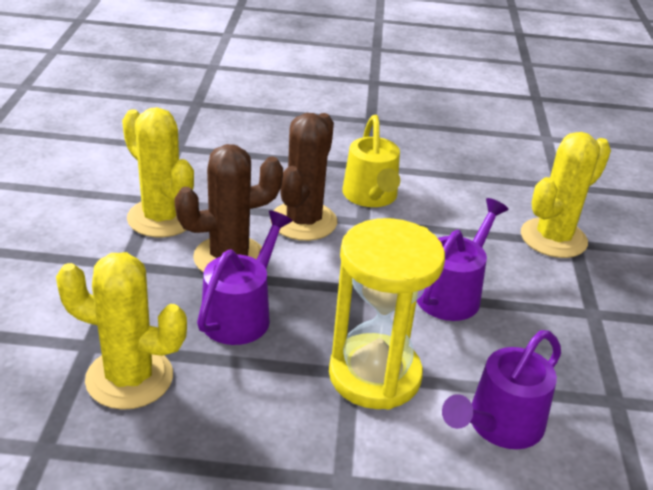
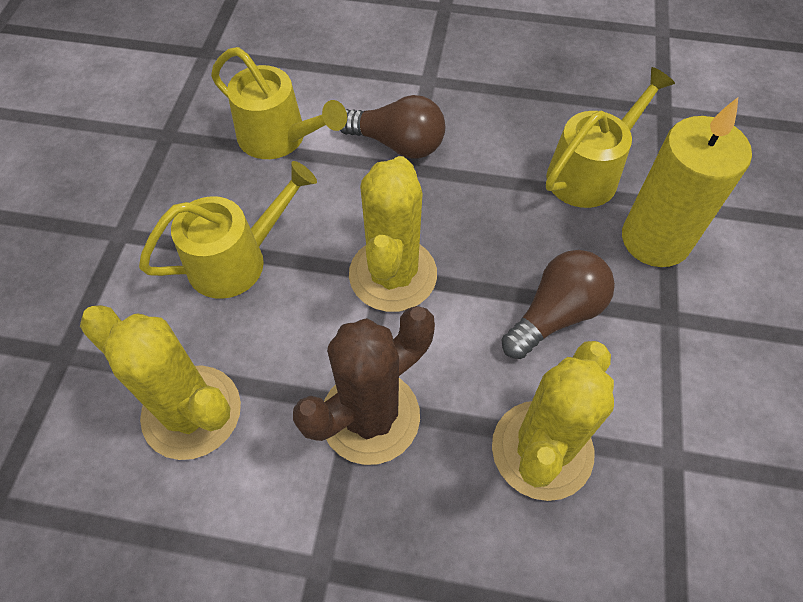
brown cactus: [174,144,283,273] [270,113,337,241] = 2 -> [293,306,435,465] = 1
brown light bulb: none = 0 -> [340,95,445,159] [502,250,615,359] = 2
purple watering can: [197,210,292,345] [417,198,508,321] [442,330,561,449] = 3 -> none = 0
yellow candle: none = 0 -> [622,97,752,267] = 1
yellow hourglass: [329,218,445,410] = 1 -> none = 0
yellow watering can: [342,115,400,207] = 1 -> [139,161,317,299] [211,47,347,159] [546,67,675,208] = 3

